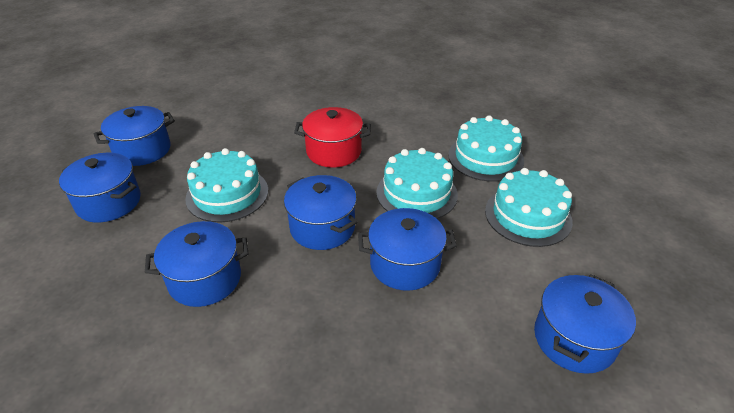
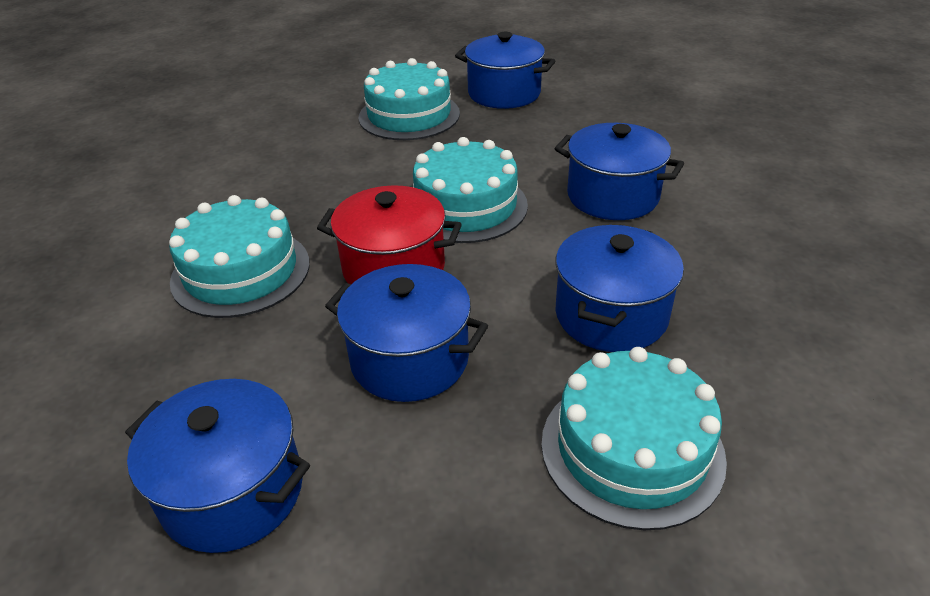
blue pot: [59,153,141,222] [94,106,175,166] [145,221,249,307] [284,175,357,250] [358,208,457,291] [534,274,636,374] = 6 -> [125,379,310,553] [325,264,488,402] [455,32,555,109] [555,123,684,220] [555,225,684,352] = 5

